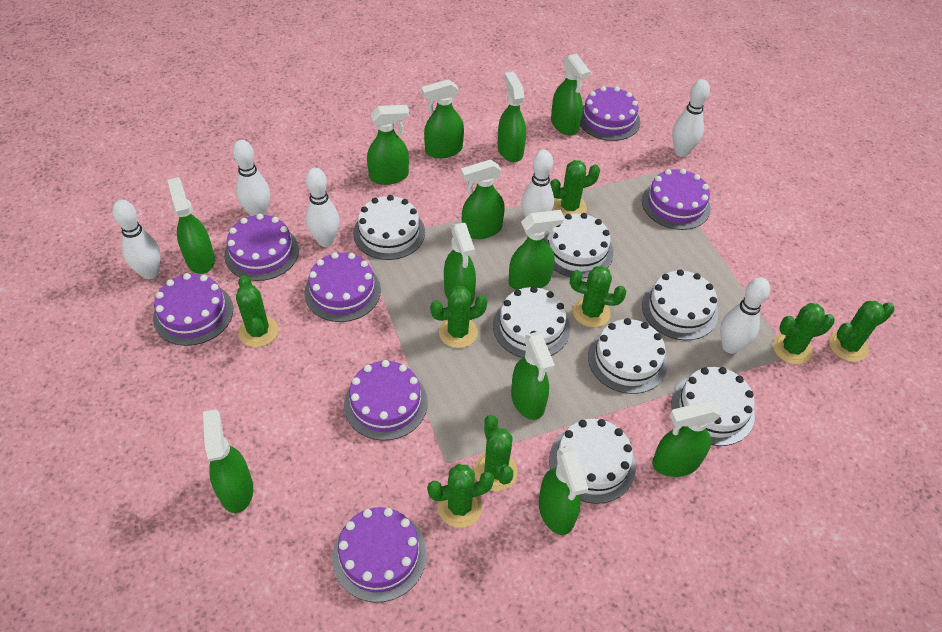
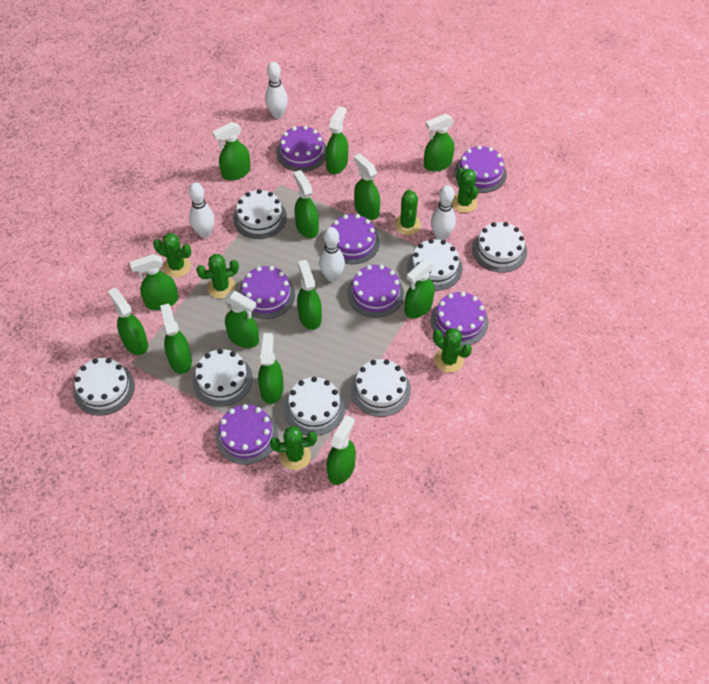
green cactus: [236,276,278,347] [427,464,494,528] [430,286,487,348] [474,415,518,491] [550,160,600,216] [570,266,626,328] [773,303,835,365] [829,301,895,362] = 8 -> [153,233,191,278] [196,254,239,298] [270,426,317,470] [394,189,421,235] [433,328,472,373] [452,168,478,213] = 6
green spray bottle: [167,177,215,274] [203,409,253,513] [367,105,409,185] [421,79,464,158] [444,223,476,306] [461,160,505,239] [497,72,526,162] [509,210,564,290] [511,332,555,420] [539,446,588,535] [551,54,590,135] [652,401,721,477] = 12 -> [108,287,148,355] [130,254,178,310] [160,304,192,374] [212,122,251,180] [225,291,259,348] [258,333,284,404] [293,170,319,238] [297,260,322,330] [326,106,348,174] [327,415,356,485] [354,153,380,220] [405,260,435,318] [424,114,454,172] = 13
white bowling pin: [112,200,161,279] [233,140,270,216] [305,168,340,247] [522,150,554,218] [672,79,710,157] [720,277,770,354] = 6 -> [189,182,215,238] [265,61,288,119] [319,227,345,282] [431,185,456,240] = 4

